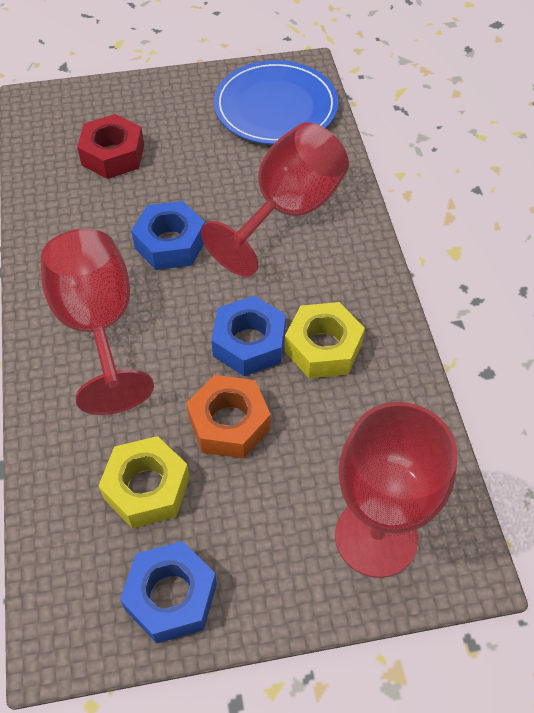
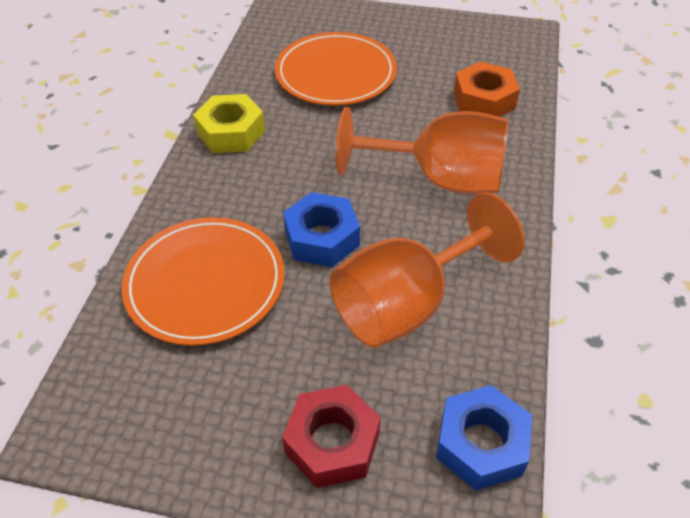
blue nut: [120,541,217,643] [131,201,205,270] [211,296,286,376] = 3 -> [283,192,360,267] [436,385,532,491] = 2
blue plate: [214,60,338,145] = 1 -> none = 0
orange goblet: none = 0 -> [330,193,525,348] [336,107,508,194] = 2
orange plate: none = 0 -> [121,217,284,346] [275,32,397,106] = 2
red goblet: [41,229,154,415] [201,122,349,277] [335,402,458,578] = 3 -> none = 0
yellow nut: [99,436,190,528] [285,302,365,378] = 2 -> [193,94,265,153] = 1

